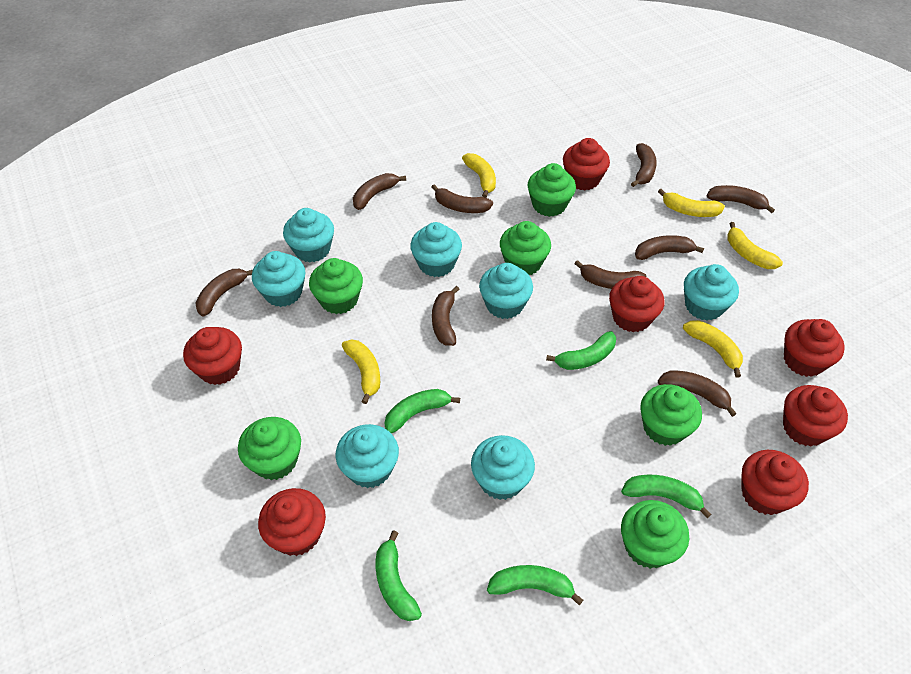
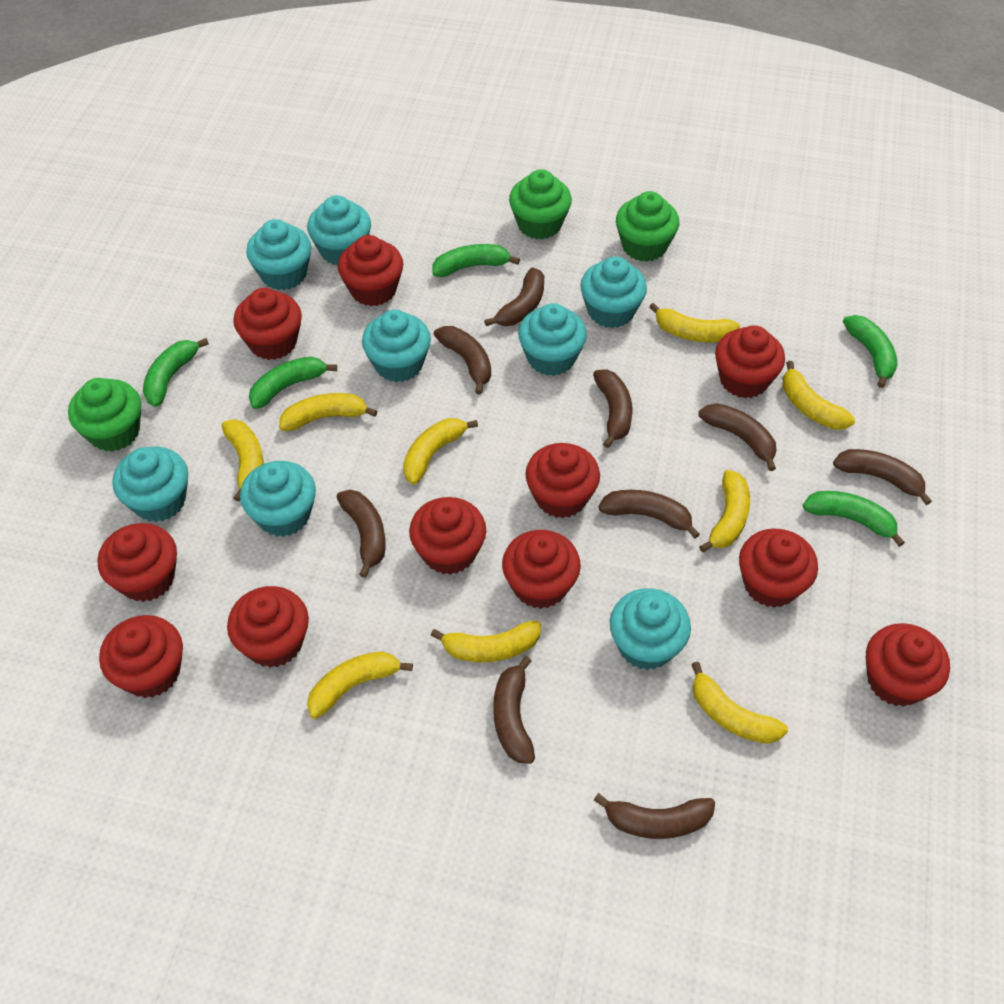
green cupcake: [238,417,301,480] [309,258,363,314] [500,221,551,275] [528,163,576,217] [621,500,689,569] [640,384,702,446] = 6 -> [68,378,141,452] [509,169,572,240] [616,191,679,262] = 3
red cupcake: [183,327,242,385] [258,488,326,556] [563,138,610,190] [609,276,664,332] [741,450,809,515] [783,385,848,446] [784,319,845,377] = 7 -> [98,523,177,602] [99,615,183,698] [227,586,309,668] [234,288,302,360] [338,235,403,306] [409,497,486,575] [502,530,581,609] [525,443,600,518] [715,325,785,398] [739,528,818,608] [866,623,950,707] = 11
turquoise cupcake: [252,251,306,307] [283,208,334,262] [336,424,399,488] [410,222,462,277] [471,435,535,500] [479,263,533,319] [684,264,739,321] = 7 -> [112,447,188,522] [240,461,316,537] [246,219,312,290] [307,195,371,265] [362,310,431,382] [518,303,587,376] [580,256,647,328] [610,588,691,670] = 8
yellow banana: [342,339,380,404] [462,153,496,198] [658,189,725,217] [683,320,743,378] [727,222,783,269] = 5 -> [222,419,263,501] [279,393,377,431] [307,651,413,719] [403,418,478,485] [431,621,541,662] [649,303,740,342] [691,662,788,744] [699,470,750,553] [783,361,855,430] = 9

